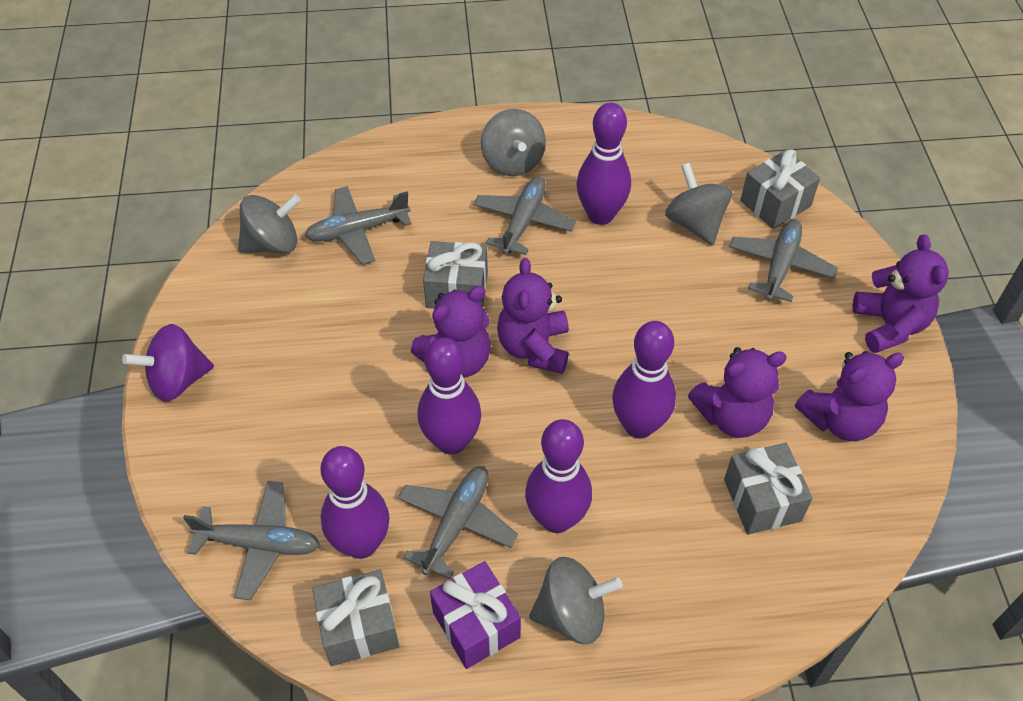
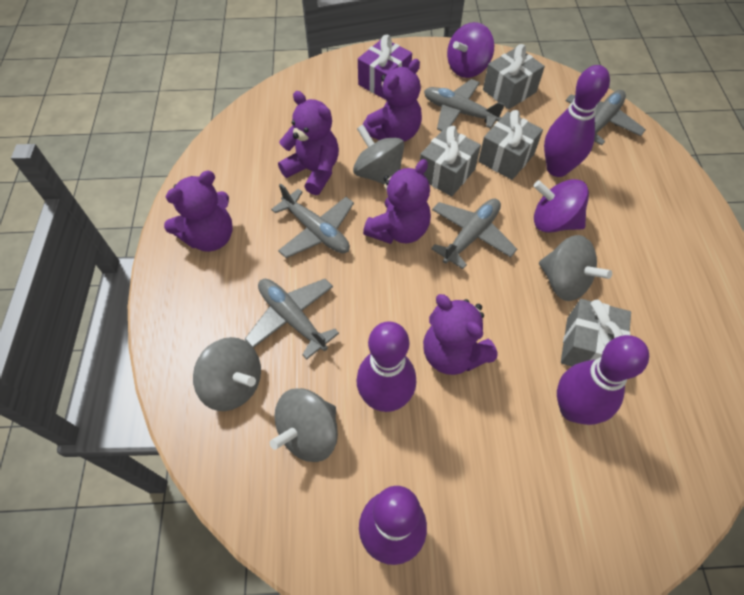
purple bowling pin: [321,446,390,559] [418,337,481,455] [525,419,592,533] [576,103,631,225] [612,321,676,439] = 5 -> [356,321,416,412] [359,486,427,565] [544,65,610,177] [557,335,649,425] = 4
purple spinning top: [122,324,214,402] = 1 -> [447,22,494,78] [534,179,589,233] = 2

